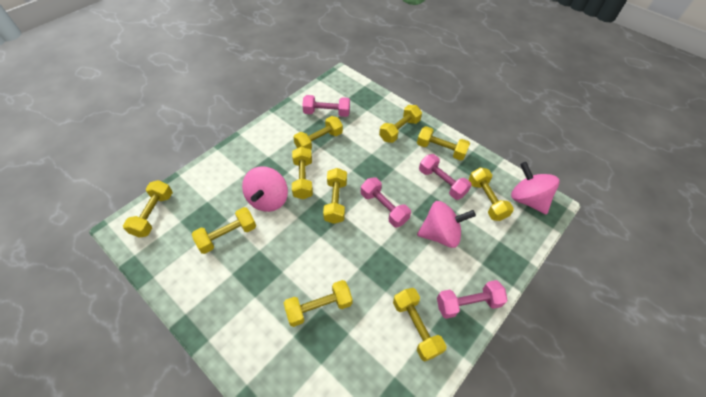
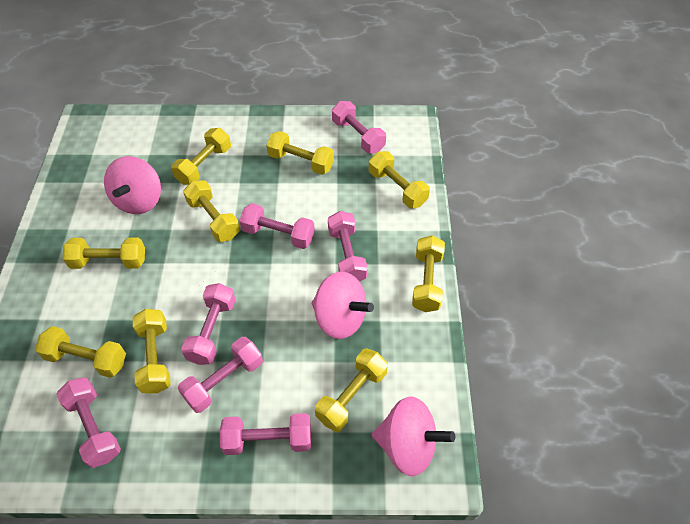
pink dumbbell: [302,95,350,117] [361,177,411,227] [419,154,471,200] [437,280,508,319] = 4 -> [57,377,121,468] [178,337,263,413] [181,283,236,365] [220,413,311,455] [240,203,315,249] [328,211,368,282] [332,101,386,153] = 7
yellow dumbbell: [123,180,173,238] [192,207,256,254] [284,280,353,327] [292,146,313,199] [293,116,343,150] [323,168,347,224] [379,105,422,143] [393,288,446,361] [417,126,470,161] [469,167,514,221] = 10 -> [35,326,126,378] [63,238,145,269] [133,309,171,394] [171,128,231,185] [183,180,240,242] [266,131,334,175] [315,349,388,432] [369,151,430,208] [412,236,445,312] = 9

